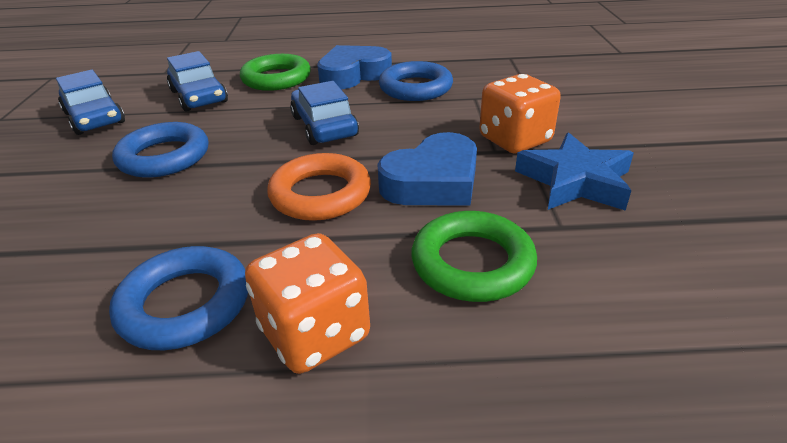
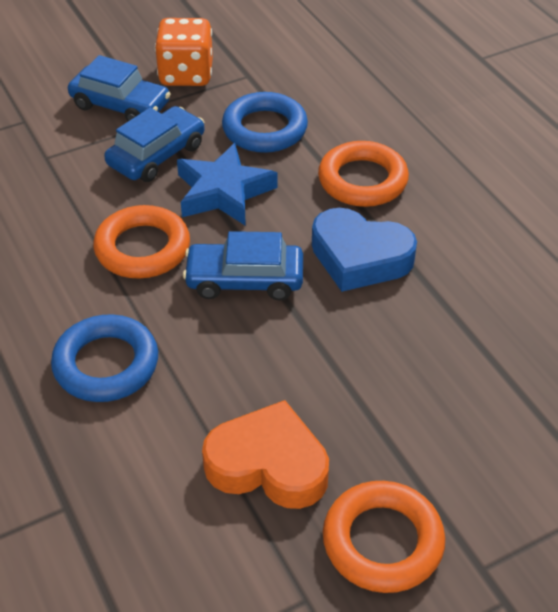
blue heart: [317,45,392,90] [377,132,477,206] = 2 -> [312,208,417,292] = 1
blue ring: [109,246,248,350] [112,122,208,178] [379,61,453,101] = 3 -> [51,314,158,402] [222,92,308,153] = 2
green ring: [240,54,311,91] [411,211,537,302] = 2 -> none = 0
orange dice: [245,233,370,374] [479,74,561,153] = 2 -> [155,18,213,86] = 1
orange heart: none = 0 -> [202,400,329,509] = 1
orange ring: [267,153,371,221] = 1 -> [93,205,190,279] [318,141,409,207] [323,481,445,593] = 3

